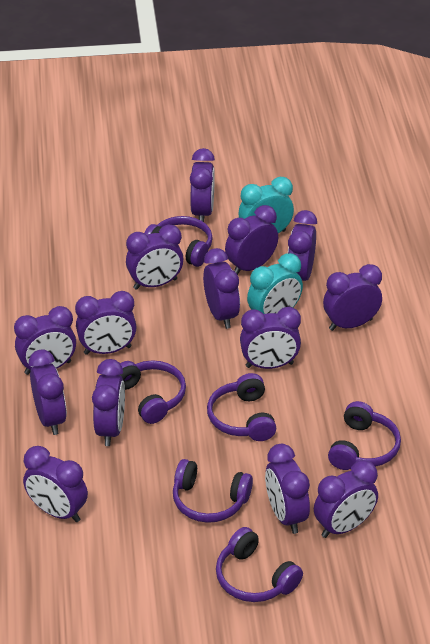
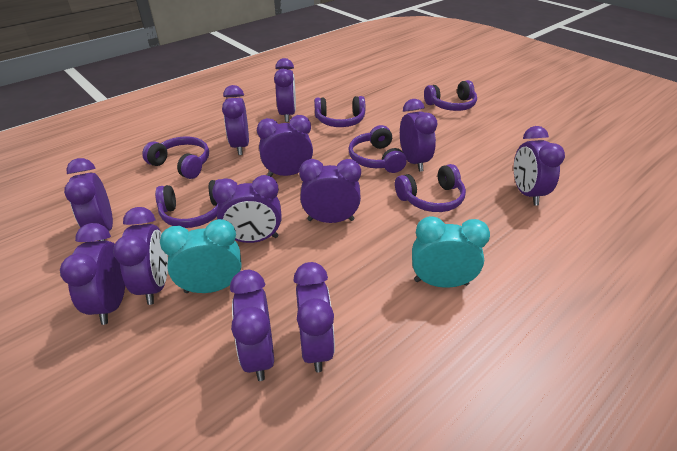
purple clock: [14,306,76,375] [23,446,88,522] [29,349,67,435] [75,291,137,355] [92,359,125,446] [126,224,183,290] [190,148,215,222] [203,248,240,329] [225,205,278,275] [240,307,301,369] [265,444,310,534] [288,210,317,281] [314,460,378,538] [323,264,382,331] = 14 -> [60,223,125,325] [64,158,113,241] [113,207,168,305] [212,175,282,243] [222,85,249,155] [230,270,274,381] [257,115,313,176] [274,58,296,122] [293,262,335,372] [299,159,361,223] [400,99,437,172] [514,126,565,205] = 12

